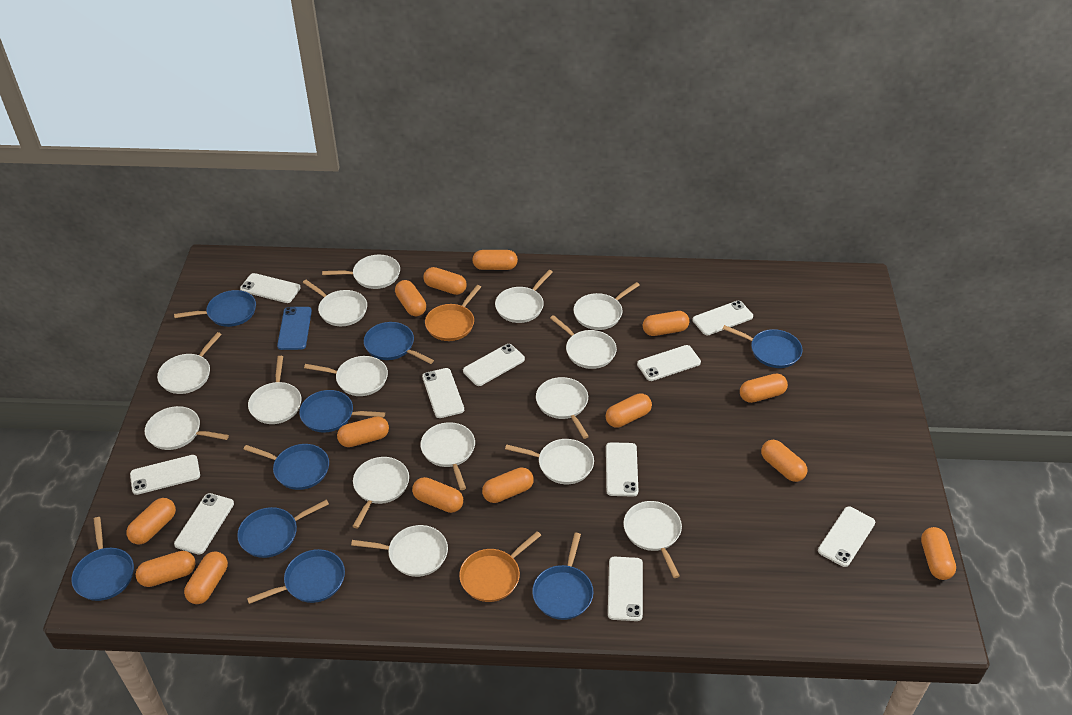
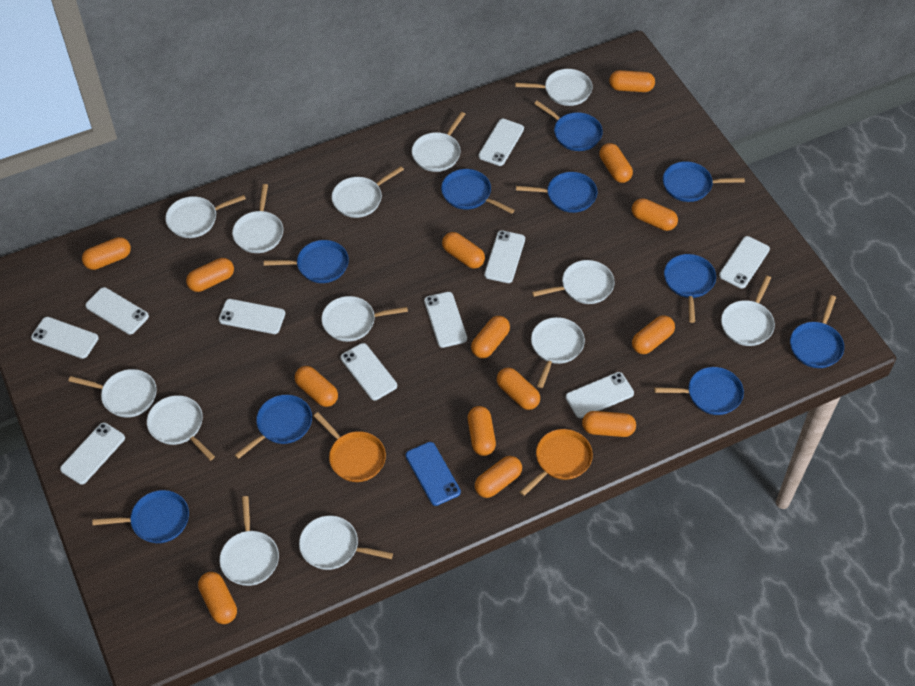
blue pan: [71,517,134,601] [174,290,256,327] [237,499,329,558] [243,444,329,490] [247,549,345,604] [299,390,385,433] [364,322,434,364] [532,533,593,620] [722,325,803,368] = 9 -> [92,490,189,543] [235,395,312,459] [264,240,349,283] [441,169,514,214] [516,172,598,213] [534,101,603,151] [654,367,744,415] [663,161,745,202] [664,254,716,323] [790,295,844,368] = 10
white pan: [145,406,229,450] [157,332,222,394] [248,356,301,424] [303,280,367,326] [304,356,388,396] [322,255,400,289] [351,525,448,577] [352,457,409,529] [420,422,475,490] [495,270,553,323] [505,439,594,484] [536,377,589,439] [550,315,617,369] [573,282,640,330] [623,501,682,578] = 15 -> [69,369,157,418] [147,395,215,461] [165,195,246,238] [219,496,279,586] [232,184,283,253] [299,516,393,570] [321,296,408,342] [332,166,404,218] [412,112,465,172] [515,69,592,106] [531,317,585,388] [532,260,615,304] [721,275,775,346] = 13

